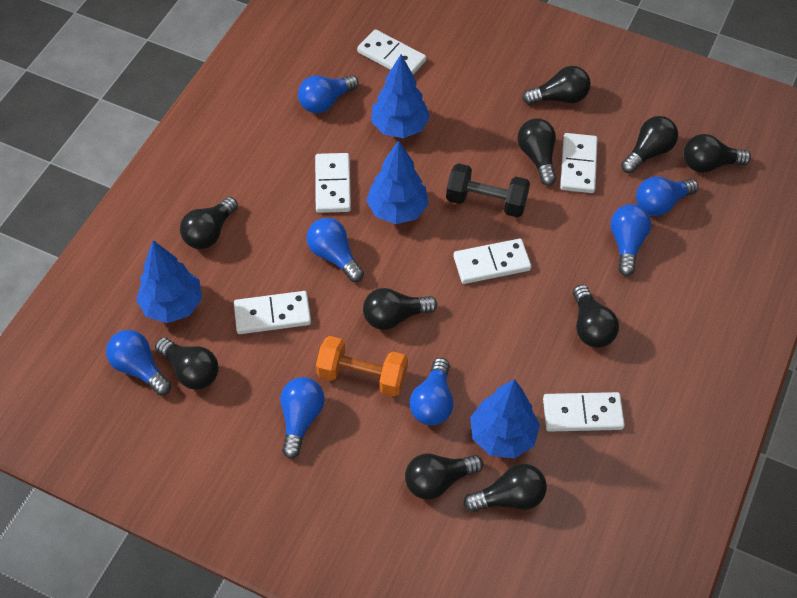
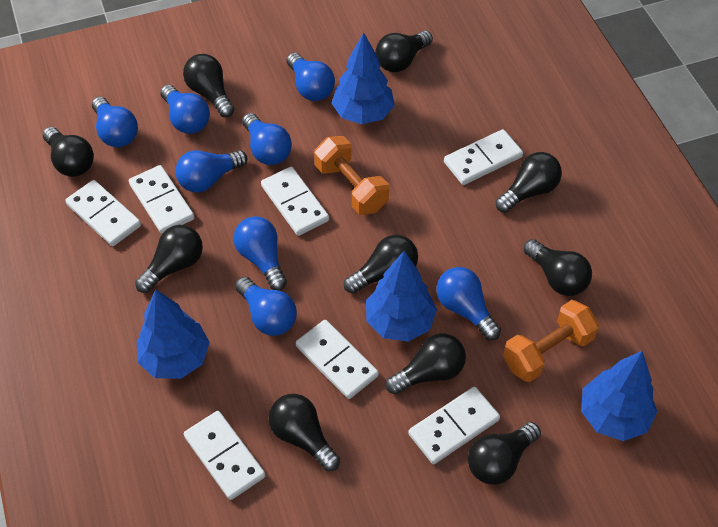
black dumbbell: [446,163,530,217] = 1 -> none = 0
blue light bulb: [106,330,171,396] [281,377,325,459] [298,75,359,113] [307,218,364,282] [409,358,453,425] [611,204,651,276] [636,177,699,216] = 7 -> [92,97,138,147] [160,85,210,134] [175,150,248,192] [233,216,287,291] [235,277,297,336] [242,113,292,165] [287,52,335,101] [436,267,501,340] = 8
orange dumbbell: [316,336,408,397] = 1 -> [314,136,389,215] [503,300,599,382] = 2
white domino: [234,291,311,334] [315,153,351,213] [357,29,426,75] [453,239,531,284] [543,392,625,432] [560,133,598,193] = 6 -> [65,180,141,246] [129,165,194,234] [184,411,266,500] [261,167,329,236] [296,320,379,399] [408,387,500,464] [444,129,523,185] = 7

